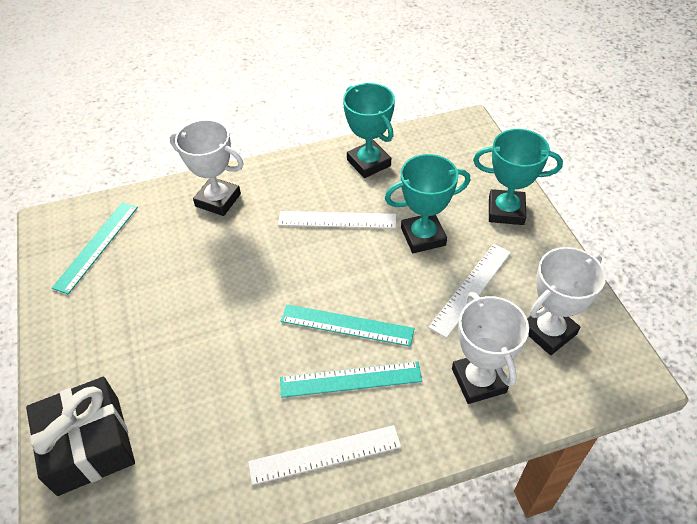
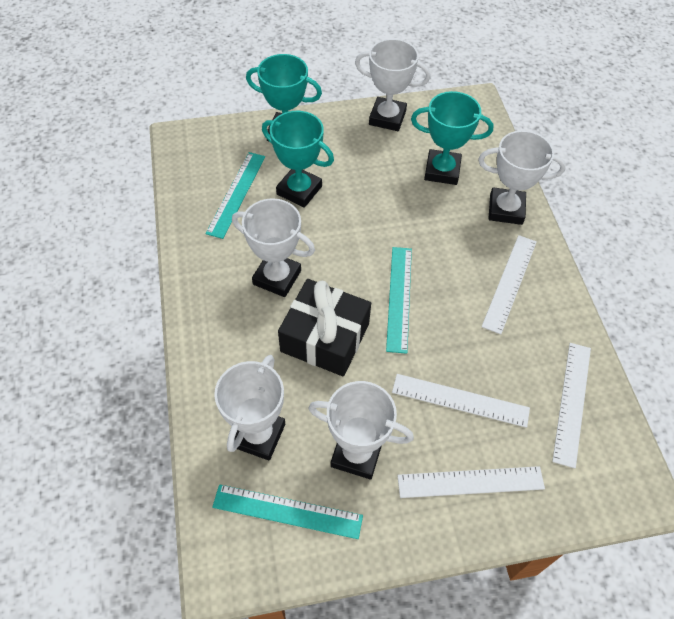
white ruler: [248,425,401,485] [278,211,396,229] [428,244,511,338] = 3 -> [392,374,530,428] [397,466,545,498] [482,235,537,334] [552,343,591,468] = 4
white trophy: [170,119,244,216] [452,292,529,404] [527,247,606,355] = 3 -> [214,355,285,460] [232,198,315,297] [308,381,414,479] [355,39,431,131] [478,130,566,225] = 5

